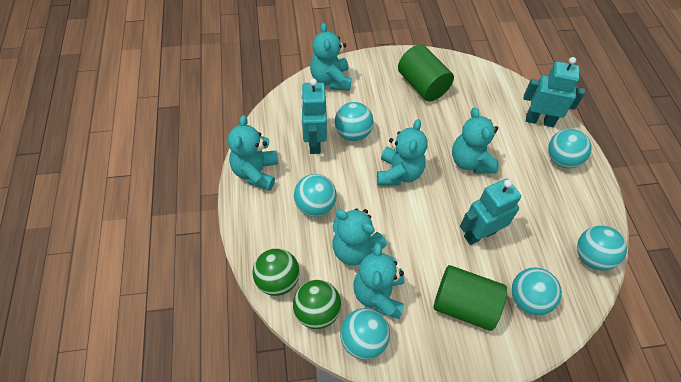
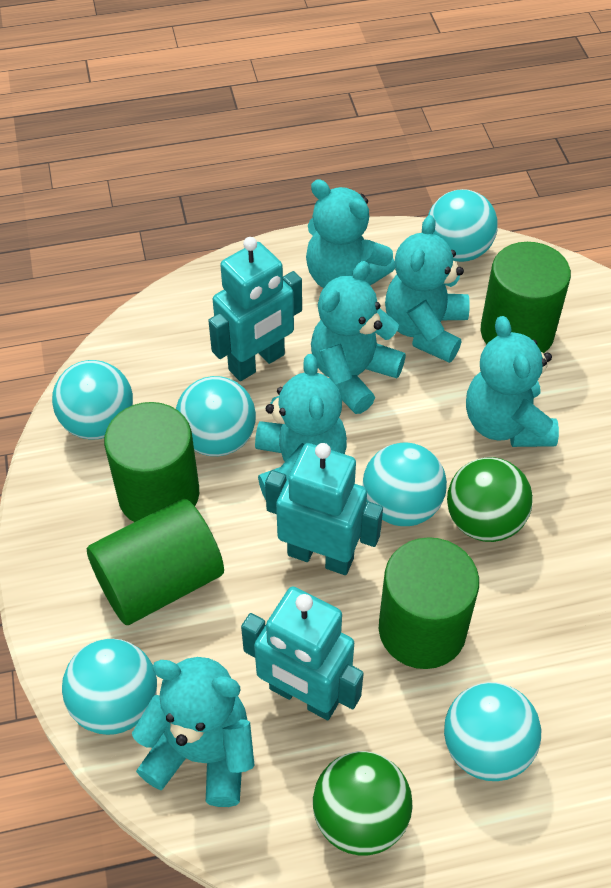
green cylinder: [398,44,454,101] [434,265,507,331] = 2 -> [87,499,224,625] [104,402,199,522] [379,537,479,669] [481,242,571,354] = 4

